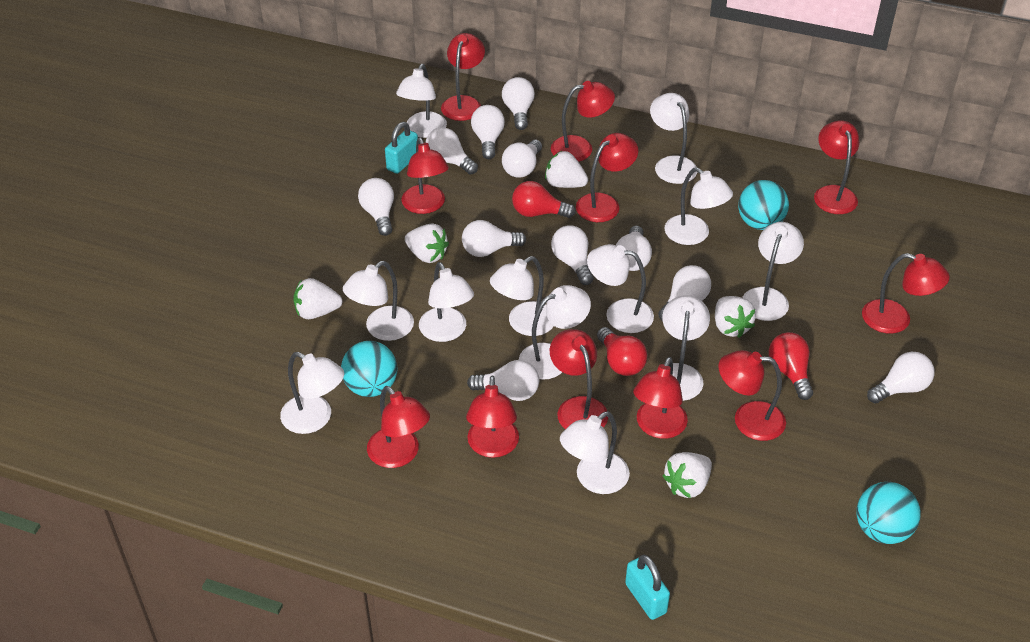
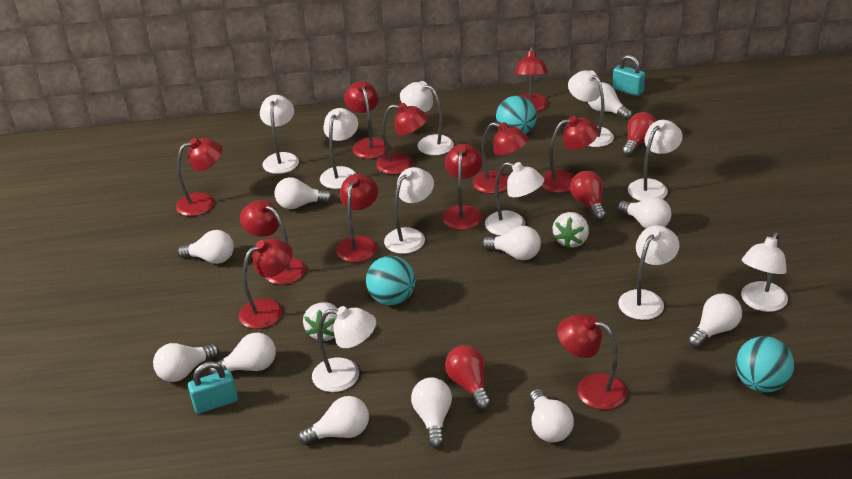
white lamp: [280,352,344,434] [343,261,414,341] [396,64,447,138] [419,262,474,342] [490,256,554,336] [519,285,591,380] [560,411,630,494] [587,244,654,333] [650,93,697,184] [662,295,710,401] [664,168,733,245] [742,222,804,321] = 12 -> [260,95,299,174] [312,306,376,392] [320,108,358,189] [384,167,434,254] [400,81,454,155] [485,162,544,236] [568,70,614,147] [618,225,679,320] [628,120,683,201] [741,232,788,312] = 10
white strawberry: [293,278,342,319] [405,223,449,263] [545,151,588,188] [663,452,712,498] [715,296,756,338] = 5 -> [303,302,338,342] [553,212,589,248] = 2

